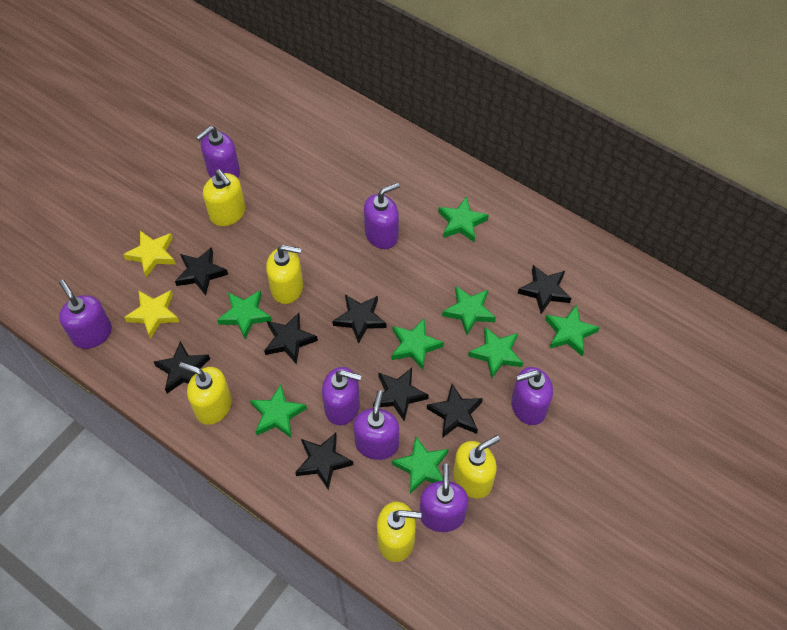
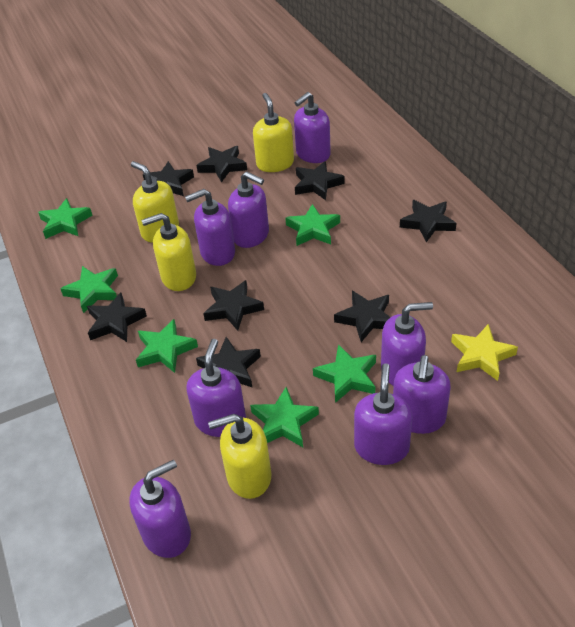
green star: [217,290,272,339] [250,384,307,438] [391,318,444,370] [392,436,449,494] [438,197,489,242] [442,286,496,335] [468,327,523,379] [545,305,600,356] = 8 -> [38,198,93,239] [60,266,118,313] [136,319,198,373] [250,387,319,447] [285,204,340,246] [313,344,376,403] = 6
purple soap dispenser: [59,280,112,349] [196,126,240,178] [322,367,362,425] [353,390,399,460] [364,183,400,249] [419,464,468,532] [511,367,553,425] = 7 -> [129,460,191,558] [185,189,235,266] [186,339,246,437] [228,171,269,248] [294,92,331,163] [354,363,413,465] [381,302,433,386] [393,355,451,434] = 8
yellow soap dispenser: [179,362,232,425] [203,169,246,226] [266,245,303,304] [377,501,422,562] [453,435,500,499] = 5 -> [131,161,179,242] [142,213,196,291] [208,414,271,499] [253,93,294,172] = 4
yellow star: [123,231,175,277] [124,290,179,339] = 2 -> [451,324,518,381] = 1

